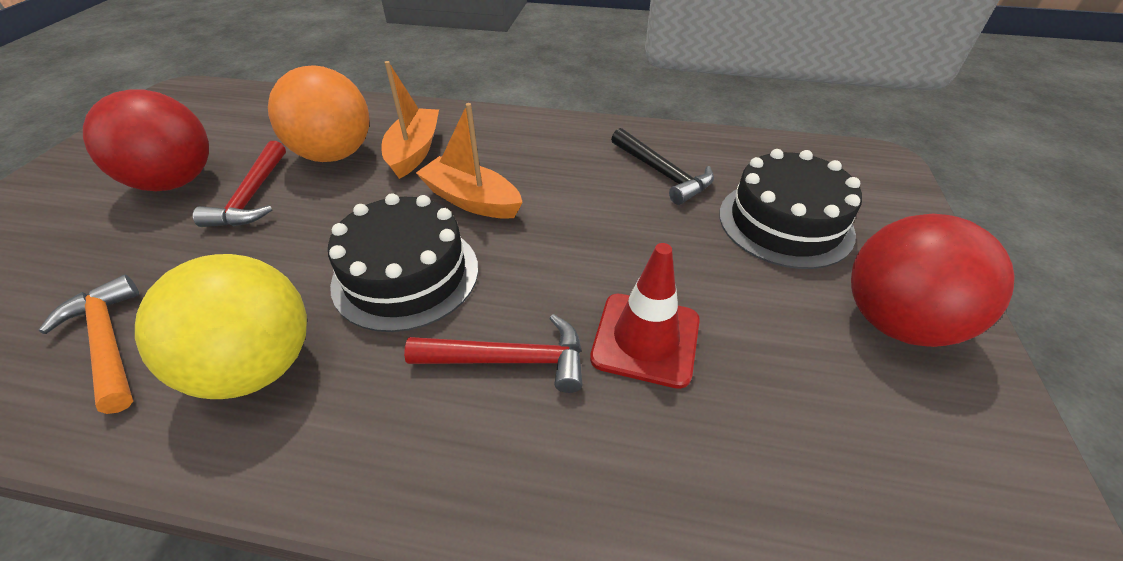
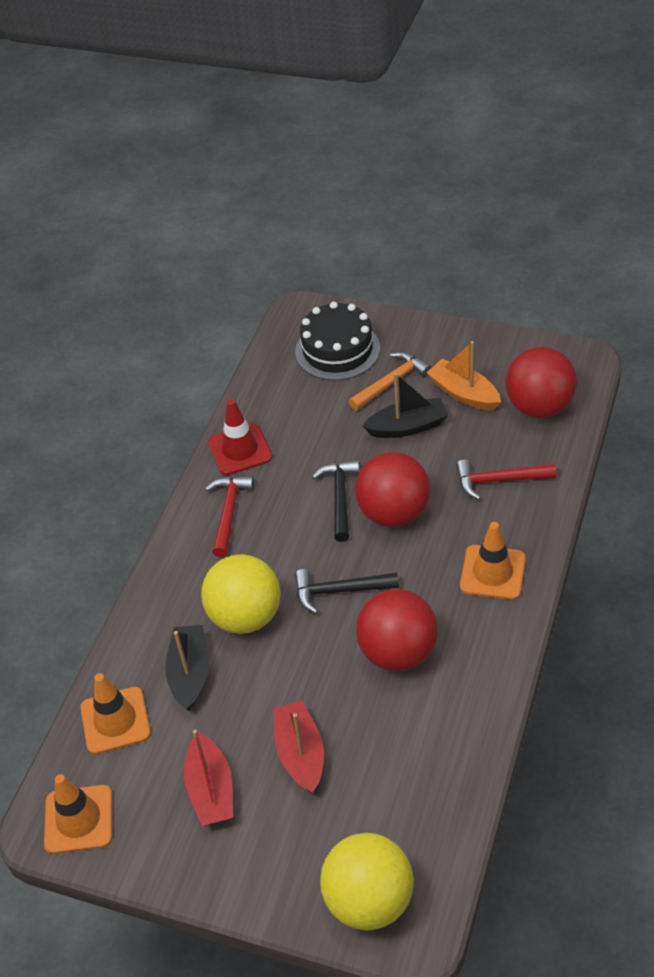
black boat: none = 0 -> [165,625,209,711] [362,373,448,438] = 2
black cake: [328,193,478,332] [719,149,862,269] = 2 -> [295,302,380,380] = 1
black hammer: [611,128,714,205] = 1 -> [295,569,399,614] [312,460,360,542] = 2
orange ball: [268,65,369,162] = 1 -> none = 0
orange boat: [381,61,439,179] [416,103,523,219] = 2 -> [426,341,501,410] = 1
orange traffic cone: none = 0 -> [44,774,112,854] [80,673,151,754] [460,522,526,600] = 3
red ball: [83,89,209,191] [851,213,1015,347] = 2 -> [355,452,430,527] [356,589,438,671] [505,347,577,418] = 3
red boat: none = 0 -> [184,730,233,826] [273,701,324,793] = 2
yellow ball: [135,254,307,399] = 1 -> [201,554,281,634] [320,833,414,930] = 2

